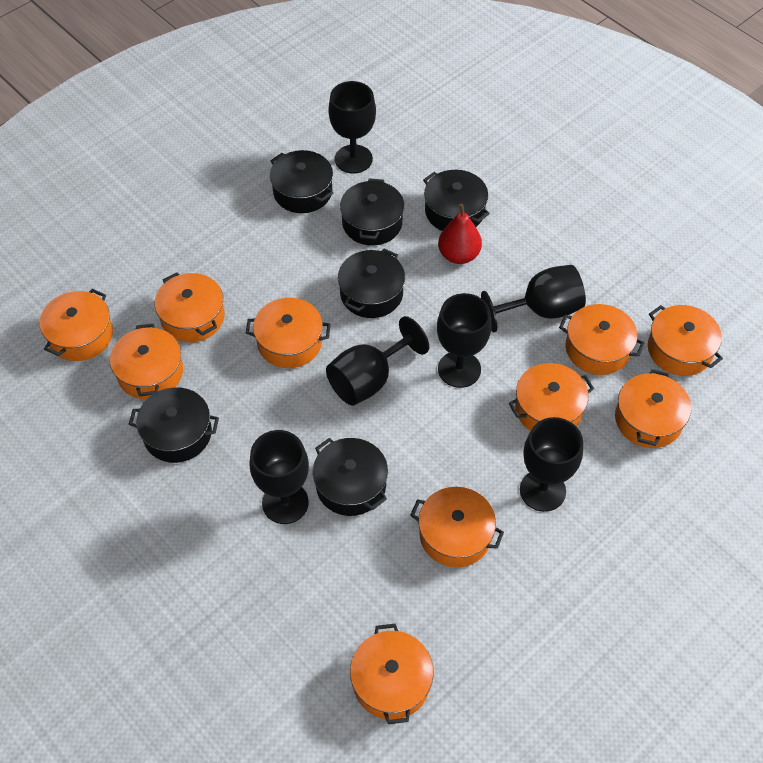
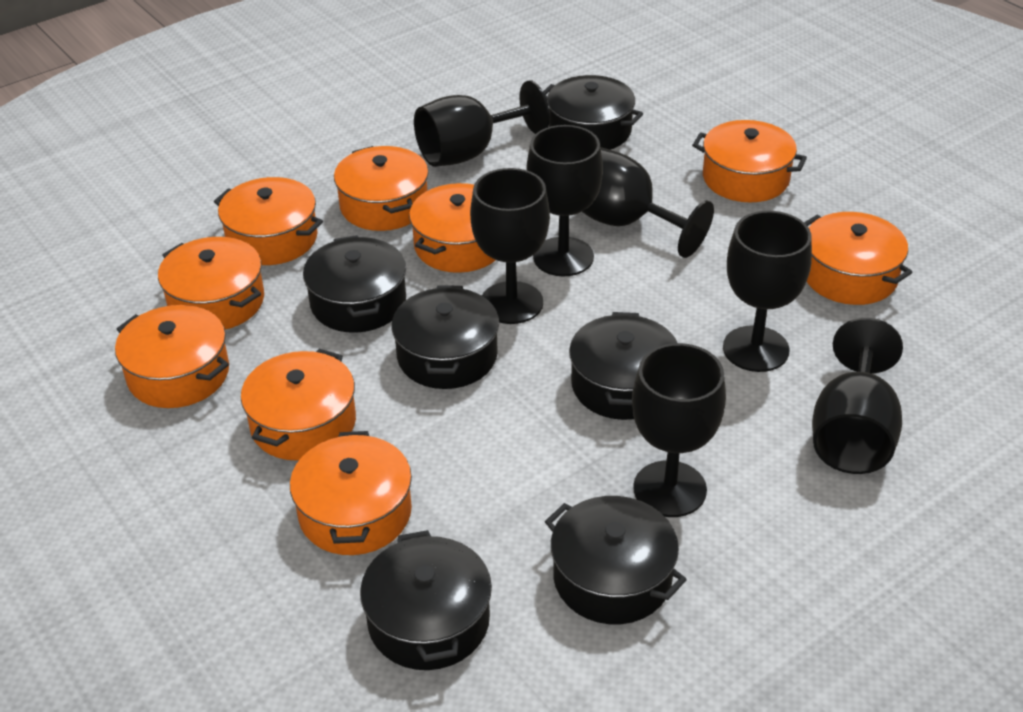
black goblet: [249,430,309,524] [326,316,429,406] [328,81,376,174] [437,293,492,388] [481,265,586,332] [520,417,583,512] = 6 -> [414,80,550,167] [470,168,550,324] [527,125,603,276] [582,147,714,258] [632,343,726,517] [723,211,812,372] [812,318,903,474] = 7
orange pot: [40,289,113,361] [110,324,183,400] [155,272,225,343] [246,298,331,368] [350,624,434,724] [410,487,504,567] [509,363,594,431] [559,304,645,375] [615,369,691,448] [648,305,723,376] = 10 -> [115,305,229,408] [158,237,264,330] [214,177,323,265] [241,349,356,461] [290,431,412,555] [334,146,429,231] [409,183,495,273] [692,120,807,202] [804,212,913,305] = 9
red pear: [438,204,482,264] = 1 -> none = 0

